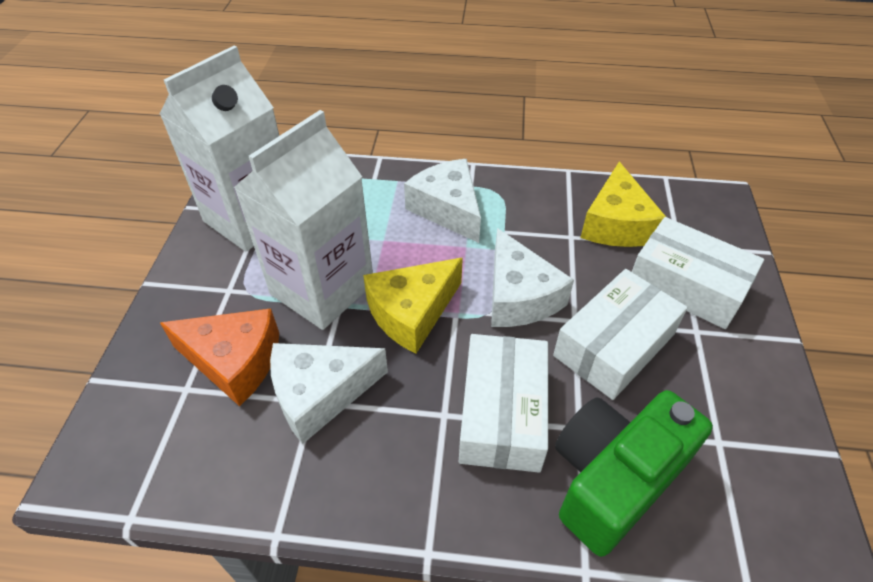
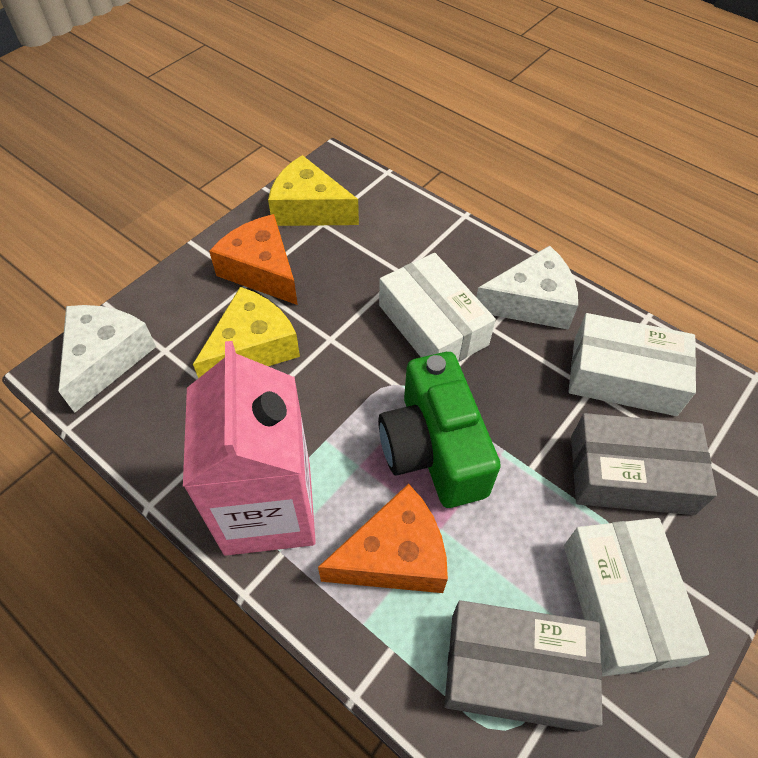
grey box: none = 0 -> [444,600,603,732] [571,413,717,515] = 2
orange cheese: [160,309,279,406] = 1 -> [209,214,298,305] [318,484,448,593] = 2
pink carton: none = 0 -> [183,341,316,556] = 1
white carton: [159,46,279,251] [234,110,373,330] = 2 -> none = 0
white cheese: [270,343,388,444] [404,159,481,243] [491,228,574,327] = 3 -> [58,305,156,413] [476,246,578,330] = 2

